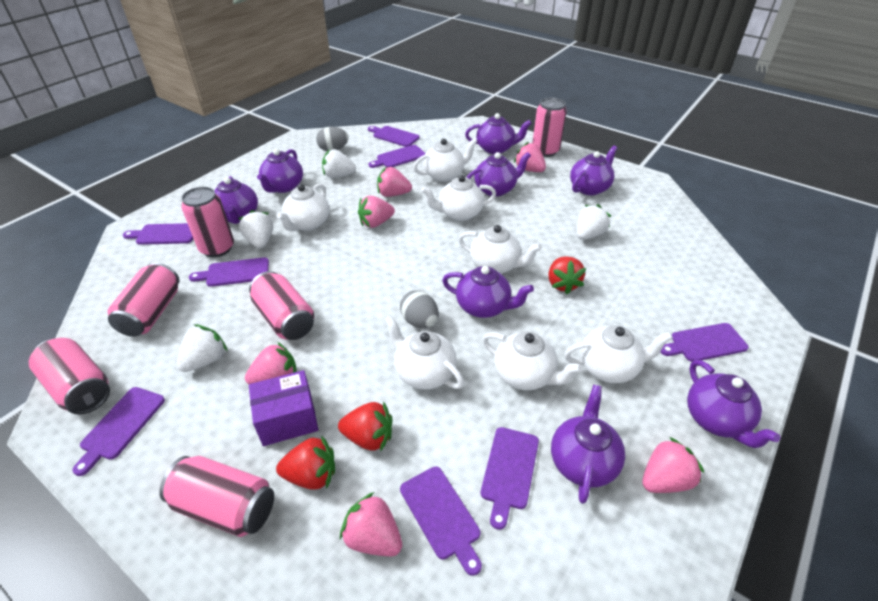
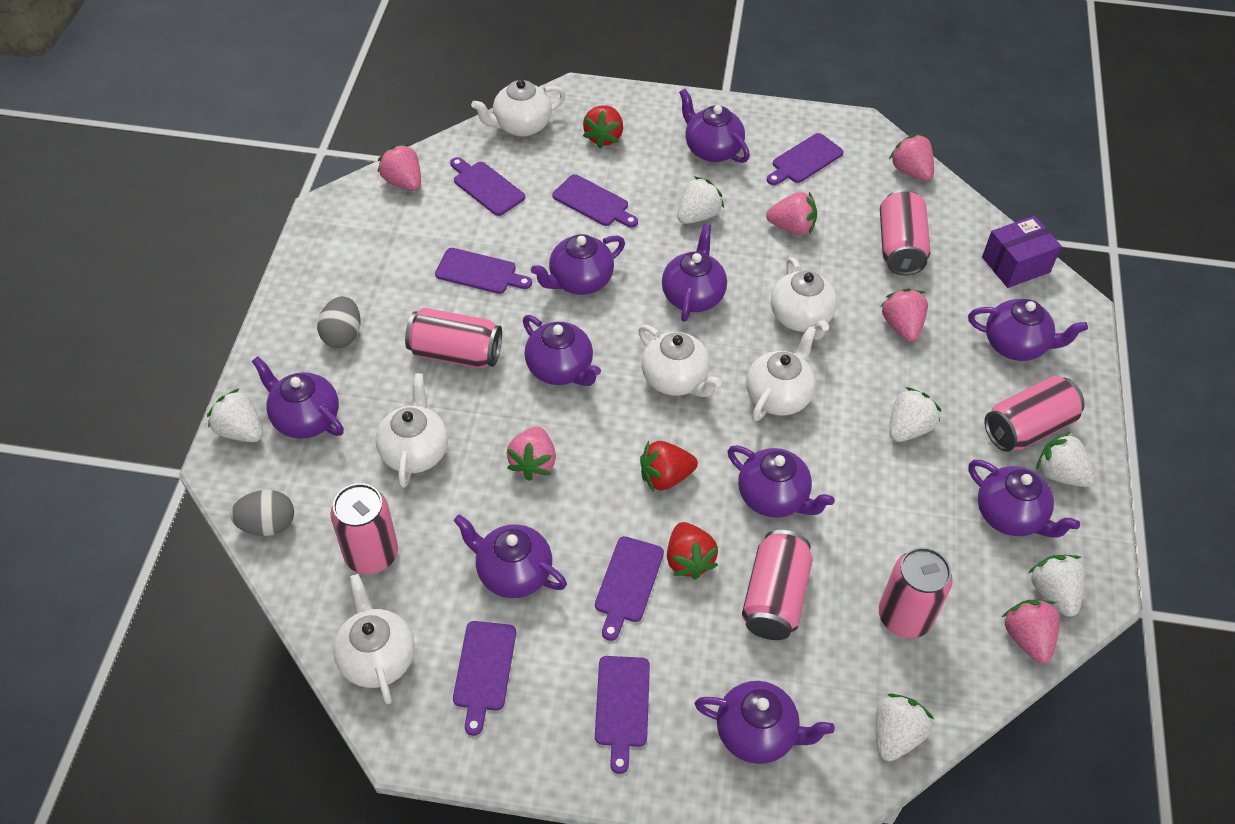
purple cutting board: [72,387,165,476] [123,223,193,245] [189,257,269,287] [368,126,420,147] [369,145,426,168] [400,467,482,576] [481,427,539,530] [661,323,749,362] = 8 -> [435,248,532,294] [450,157,525,216] [453,621,516,736] [552,174,638,227] [595,536,664,641] [595,656,650,774] [767,133,844,185] = 7
purple teapot: [214,176,258,224] [257,149,303,193] [442,266,534,318] [465,113,532,154] [466,152,531,197] [551,385,625,504] [570,146,617,195] [687,360,780,448] = 8 -> [252,356,344,439] [454,514,567,598] [523,315,601,386] [531,234,625,295] [662,224,727,322] [679,89,750,163] [694,681,835,764] [728,446,835,518] [968,299,1088,361] [969,460,1080,538] = 10
white strawberry: [177,324,228,372] [238,210,273,248] [322,149,356,178] [576,204,611,240] = 4 -> [207,388,263,442] [677,176,724,224] [876,693,934,762] [889,387,941,442] [1028,555,1085,617] [1036,432,1095,487] = 6
white teapot: [277,183,329,231] [384,315,464,390] [413,139,477,182] [421,175,496,221] [458,225,542,274] [483,332,582,390] [564,325,673,383] = 7 -> [333,574,415,704] [376,373,448,488] [471,80,566,137] [638,325,722,397] [746,326,816,421] [771,257,837,340] = 6

